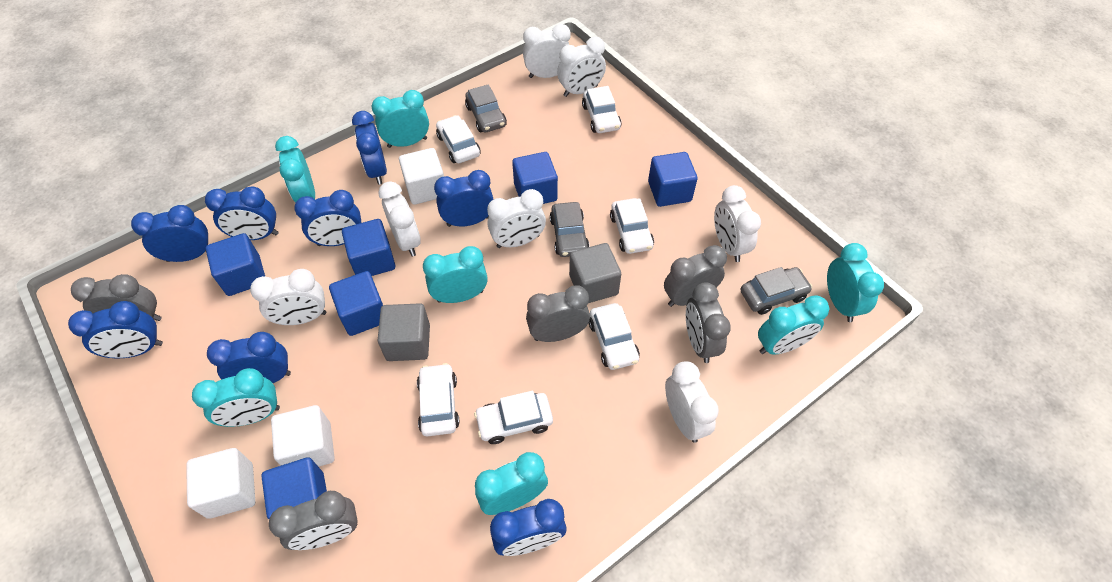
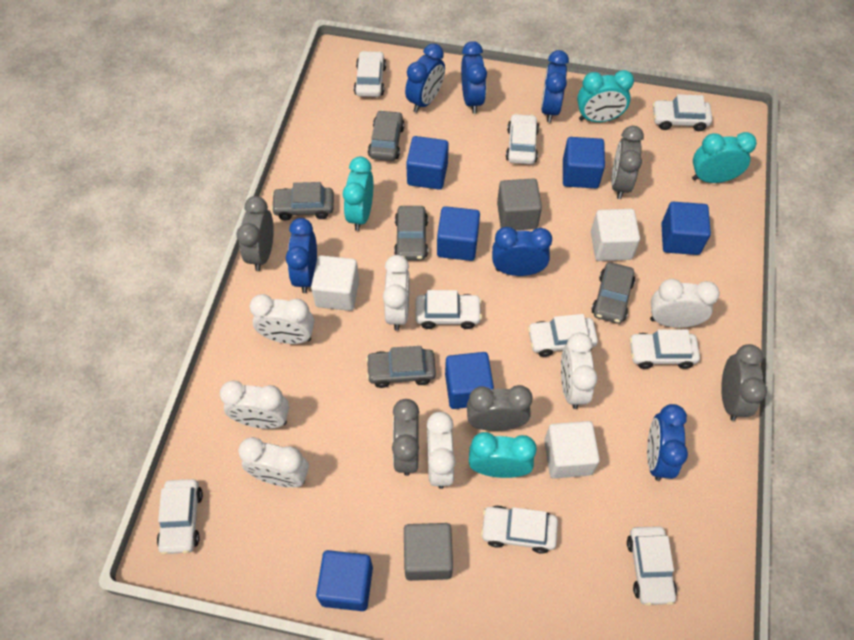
blue clock: [68,301,163,358] [131,205,208,262] [205,186,279,240] [207,332,291,383] [294,190,362,246] [352,111,387,185] [434,170,494,227] [490,499,567,556] = 8 -> [286,218,317,293] [405,43,445,112] [461,41,487,114] [492,227,552,276] [541,50,569,123] [647,404,688,481] = 6
grey car: [465,84,507,132] [550,202,590,257] [740,267,812,315] = 3 -> [271,182,334,220] [366,346,436,388] [368,110,405,161] [394,206,428,260] [592,262,635,324] = 5
turquoise clock: [192,368,280,427] [275,136,315,203] [372,90,429,148] [423,246,488,303] [475,452,548,515] [758,295,830,355] [827,243,884,322] = 7 -> [343,157,373,231] [469,432,537,478] [577,70,634,122] [692,132,757,183] = 4
white car: [417,363,460,436] [436,115,480,163] [474,391,553,444] [582,86,622,133] [589,303,640,370] [610,198,654,254] = 6 -> [157,479,203,555] [354,51,386,97] [415,290,482,329] [481,506,558,554] [506,113,539,164] [528,314,598,357] [627,526,677,606] [629,329,700,369] [653,94,712,131] = 9

